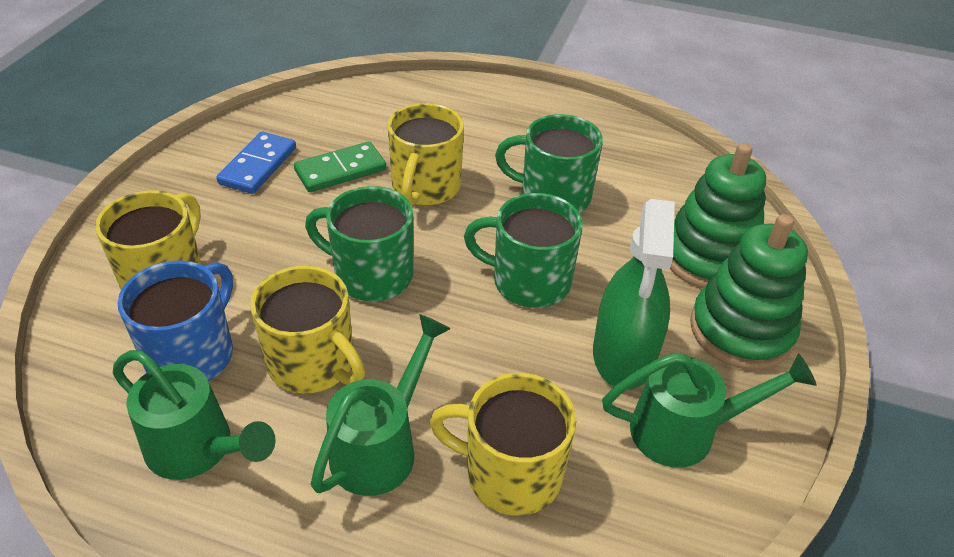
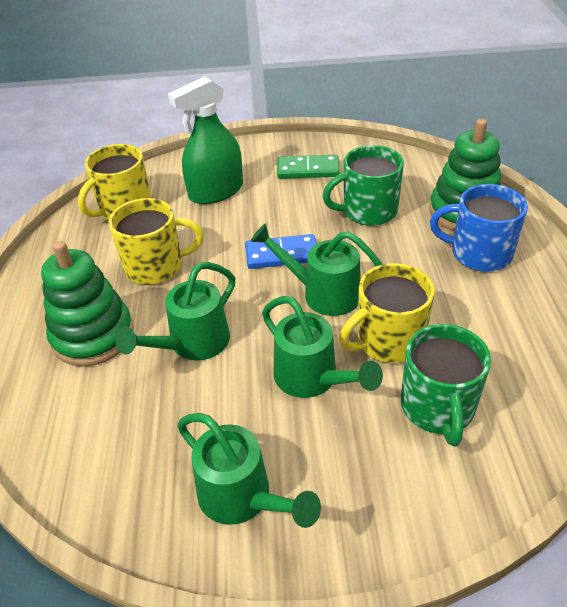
green mug: [305,186,414,301] [464,193,583,308] [495,114,603,213] = 3 -> [322,145,404,226] [401,324,491,447] = 2
green watering can: [113,350,276,480] [311,314,451,496] [602,353,817,468] = 3 -> [116,262,235,361] [177,413,321,528] [250,223,382,316] [262,296,383,398] = 4
yellow mug: [95,190,202,290] [250,266,366,393] [388,103,464,206] [430,373,576,516] = 4 -> [78,144,151,219] [109,198,204,285] [339,263,435,363] = 3

